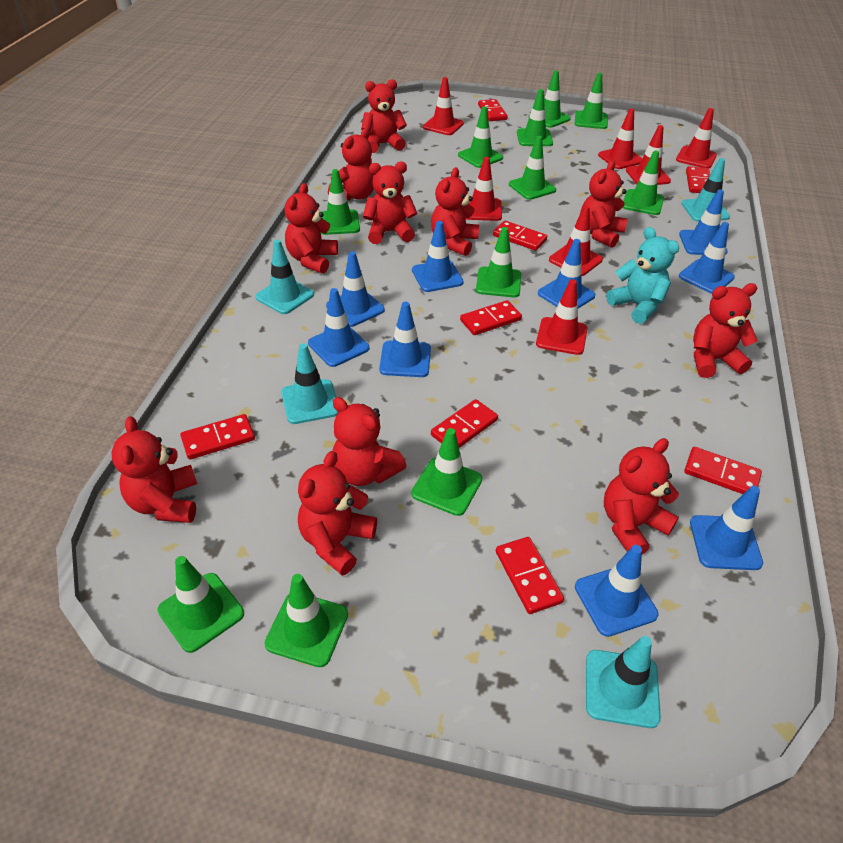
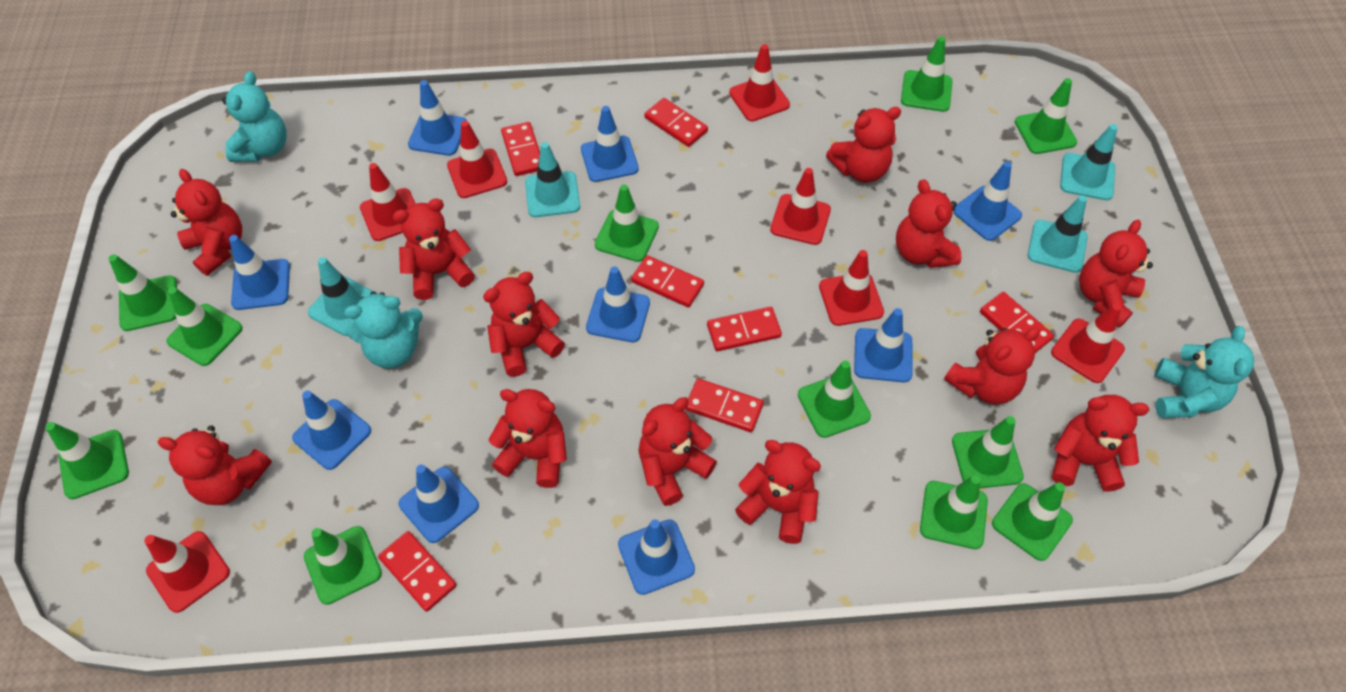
red domino: [180,414,255,460] [431,399,498,448] [460,300,522,335] [478,99,508,121] [493,220,547,251] [496,537,564,614] [684,447,762,494] [686,166,710,193] = 8 -> [378,531,457,612] [501,122,540,176] [631,255,704,308] [644,98,708,147] [686,378,764,432] [707,307,782,351] [980,292,1054,353] = 7
red teddy bear: [111,416,197,523] [285,183,338,274] [298,451,377,576] [328,128,374,201] [332,397,406,486] [361,79,407,153] [363,162,417,244] [431,167,479,256] [580,160,627,248] [604,438,679,554] [693,283,758,378] = 11 -> [158,426,272,505] [171,169,242,276] [392,198,475,300] [483,272,565,377] [488,389,567,488] [638,397,717,506] [735,440,821,544] [826,107,901,183] [896,179,961,268] [944,327,1040,405] [1052,395,1149,492] [1079,220,1153,328] = 12
turquoise teddy bear: [606,227,679,324] = 1 -> [222,71,287,162] [344,291,423,369] [1154,326,1254,418] = 3

